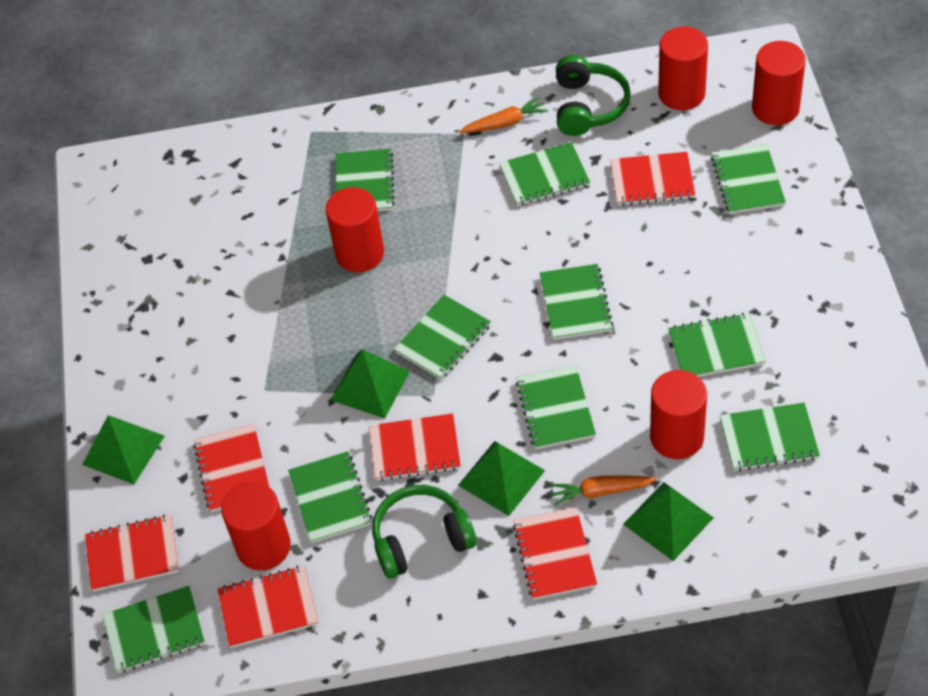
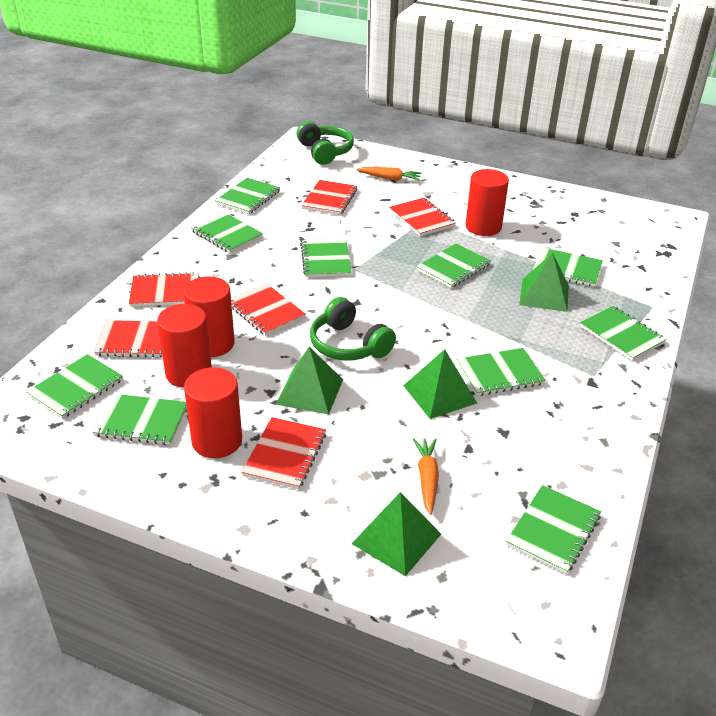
red cylinder: [221,482,291,571] [326,187,384,272] [650,370,707,459] [658,27,708,110] [752,41,806,125] = 5 -> [157,304,212,388] [183,277,235,357] [184,367,242,458] [466,169,509,236] = 4

